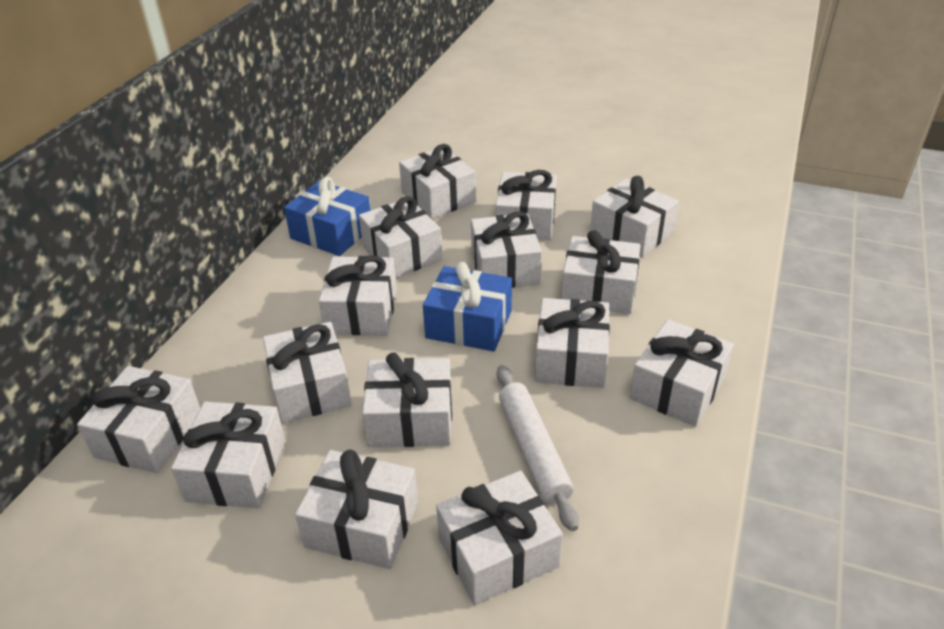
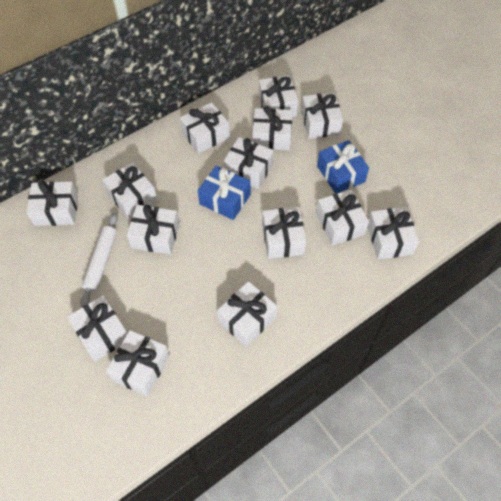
white gift: [77,366,200,473] [171,401,285,508] [263,322,352,423] [295,450,418,569] [319,256,397,335] [359,196,442,278] [362,353,452,447] [399,144,476,219] [436,471,563,605] [471,212,542,288] [495,170,557,240] [535,298,610,388] [561,230,641,314] [590,176,679,257] [630,319,734,427] = 15 -> [26,180,78,226] [67,296,127,362] [103,162,157,219] [106,330,170,397] [127,205,180,255] [180,102,230,154] [217,281,277,347] [223,137,274,189] [252,106,292,150] [259,75,298,117] [262,207,306,259] [301,92,343,139] [316,190,369,245] [368,207,419,260] = 14

